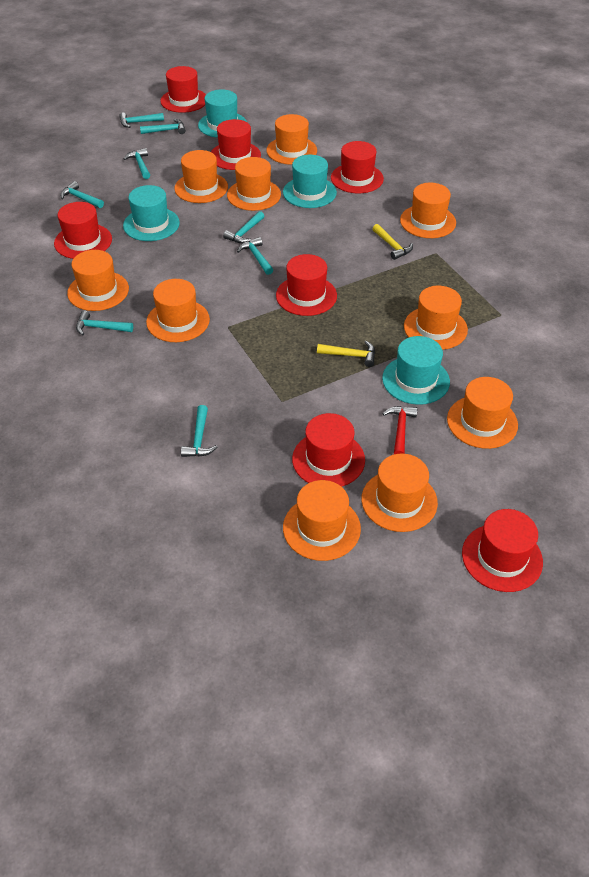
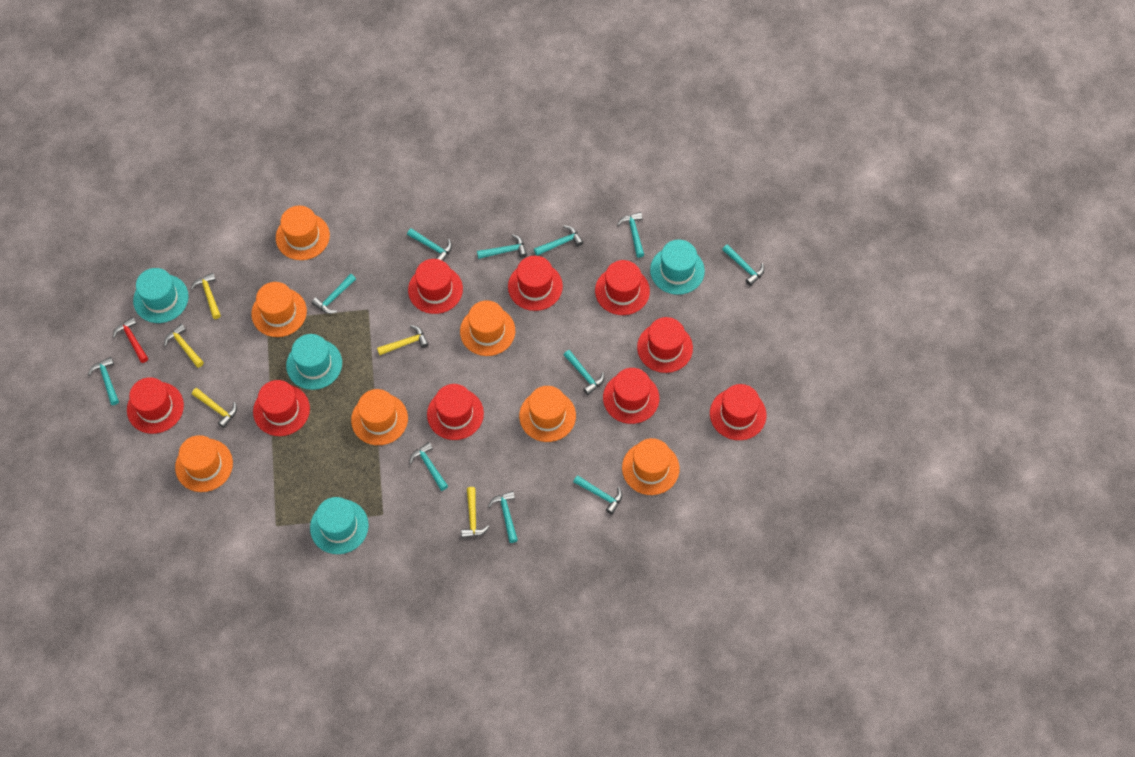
orange hat: [67,250,129,311] [146,279,210,342] [174,150,228,203] [227,157,281,211] [266,114,317,165] [283,480,361,561] [361,453,438,532] [400,183,456,238] [404,286,468,350] [447,377,518,449] = 10 -> [175,435,233,492] [251,282,307,337] [276,205,330,260] [351,389,408,445] [460,300,515,356] [519,386,576,442] [622,438,680,495] = 7
red hat: [54,202,112,259] [160,66,206,113] [211,119,261,170] [276,254,337,316] [292,413,365,487] [331,141,384,194] [462,509,543,592] = 7 -> [127,377,184,434] [253,380,310,436] [408,259,463,314] [427,384,484,440] [508,256,563,311] [595,260,650,315] [603,368,659,424] [637,317,693,373] [710,384,766,440] = 9
turquoise hammer: [60,181,104,208] [76,311,133,336] [119,112,164,128] [124,148,150,179] [140,119,186,134] [181,405,217,457] [223,211,264,243] [237,237,273,275] = 8 -> [88,357,119,405] [312,274,356,314] [407,228,452,261] [409,442,448,491] [477,234,527,259] [488,491,518,543] [534,225,583,256] [564,350,604,395] [573,475,623,514] [617,212,644,258] [722,244,765,286] = 11
yellow hammer: [317,341,375,367] [372,224,413,260] = 2 -> [164,324,204,368] [191,273,221,319] [192,388,237,428] [377,325,429,355] [461,487,490,538] = 5

